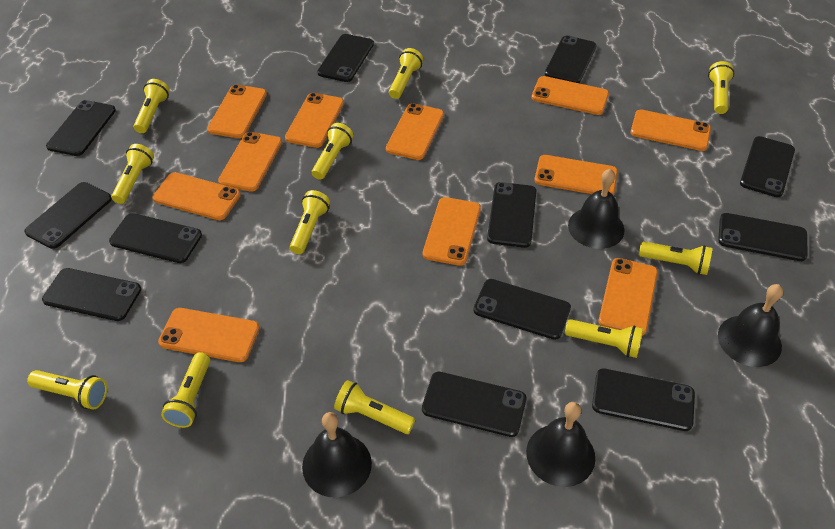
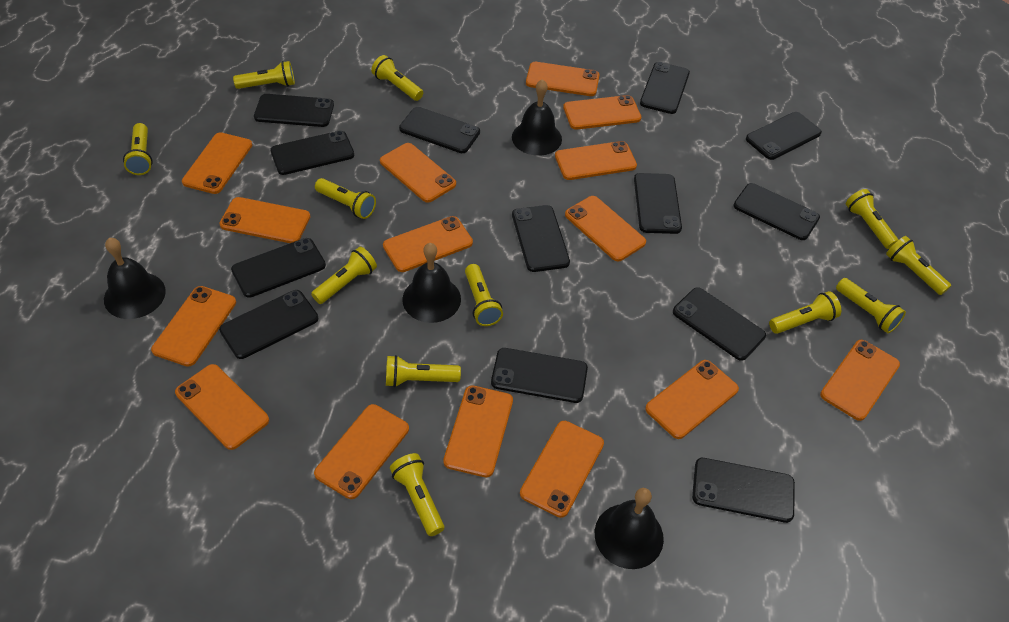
black phone: [24,182,112,249] [42,268,141,321] [46,100,116,156] [109,213,202,263] [317,34,374,82] [422,372,526,437] [473,279,571,340] [487,182,536,248] [545,35,596,83] [592,368,695,431] [718,213,808,261] [740,136,795,197] = 12 -> [219,290,318,359] [231,238,326,298] [254,94,334,127] [270,131,354,175] [399,107,480,153] [491,348,588,403] [512,205,570,272] [634,173,682,234] [640,62,690,114] [673,287,766,361] [692,458,795,523] [733,183,820,240] [746,112,822,160] = 13
orange phone: [152,172,241,220] [158,308,260,362] [207,85,267,138] [218,132,282,192] [285,93,344,148] [386,103,444,160] [423,197,481,266] [532,76,609,115] [534,155,618,195] [599,258,658,336] [631,110,711,151] = 11 -> [151,286,236,367] [175,364,269,450] [182,132,252,194] [219,197,310,243] [314,404,409,499] [380,143,456,203] [383,216,473,272] [443,385,513,477] [520,421,604,518] [526,62,600,96] [555,141,637,180] [563,95,641,130] [565,196,646,261] [645,360,739,439] [820,340,900,421] = 15
yellow flashlight: [27,370,107,409] [111,144,154,204] [134,79,170,133] [161,352,210,428] [290,190,330,254] [312,123,353,180] [334,380,415,434] [389,48,423,99] [565,319,643,358] [639,241,713,275] [708,61,734,114] = 11 -> [123,123,153,175] [233,61,295,89] [311,247,377,304] [315,178,376,219] [371,55,423,101] [386,355,461,387] [390,453,444,536] [465,264,503,326] [769,291,841,334] [836,278,906,333] [846,189,899,249] [886,236,951,295] = 12

